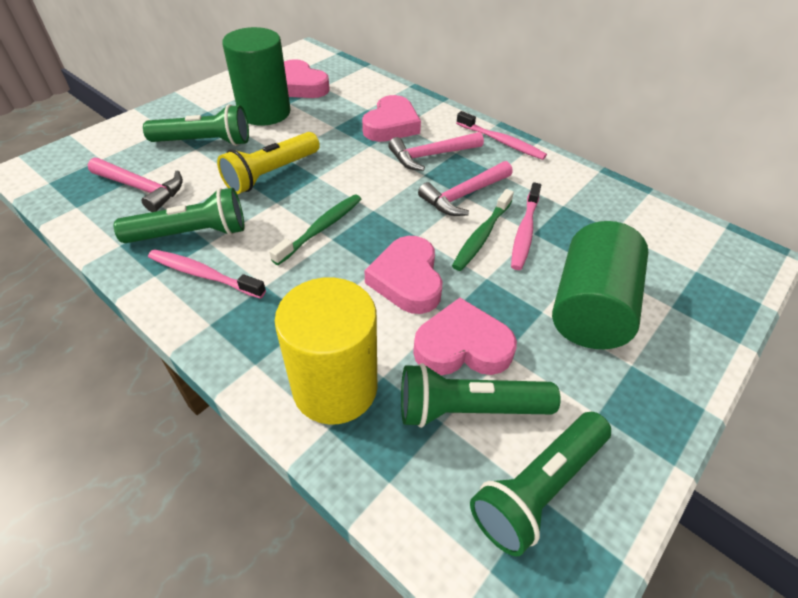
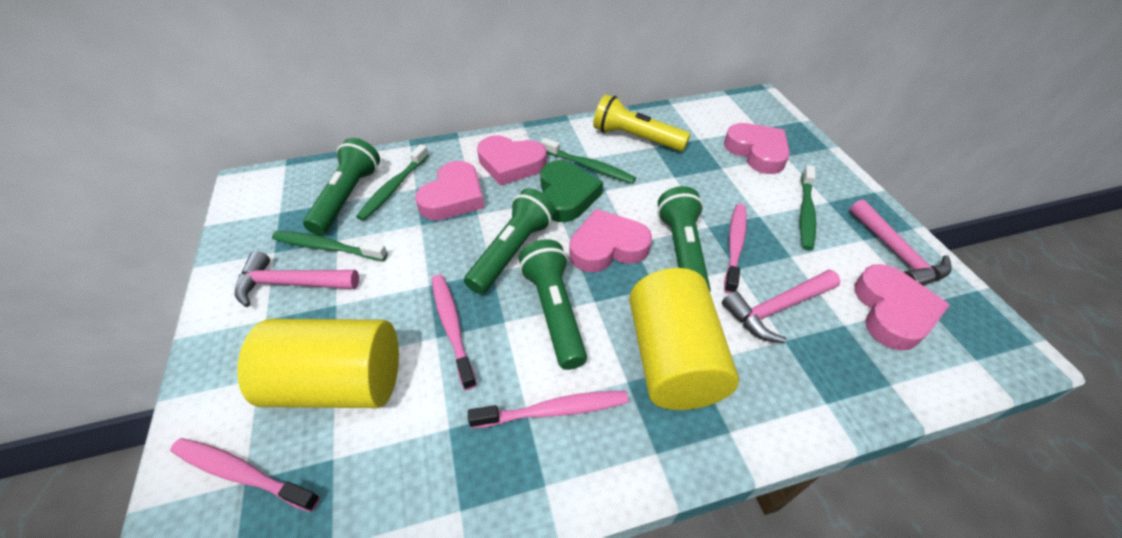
green cylinder: [222,27,291,126] [552,221,648,349] = 2 -> none = 0
green heart: none = 0 -> [540,160,603,222] = 1
green toothbrush: [269,194,361,265] [452,189,514,271] = 2 -> [272,231,388,261] [356,144,429,221] [540,138,636,184] [800,165,816,250] = 4
pink heart: [284,59,330,98] [362,95,421,142] [364,236,443,314] [413,298,517,375] = 4 -> [415,161,484,220] [477,135,547,185] [569,209,652,272] [724,123,790,174] [854,264,950,350] = 5
pink toothbrush: [148,249,266,299] [456,111,547,160] [511,182,541,270] = 3 -> [170,438,320,512] [432,275,477,390] [468,391,628,429] [724,204,747,294] = 4
yellow cylinder: [275,277,377,425] = 1 -> [238,319,399,408] [629,268,739,410] = 2

